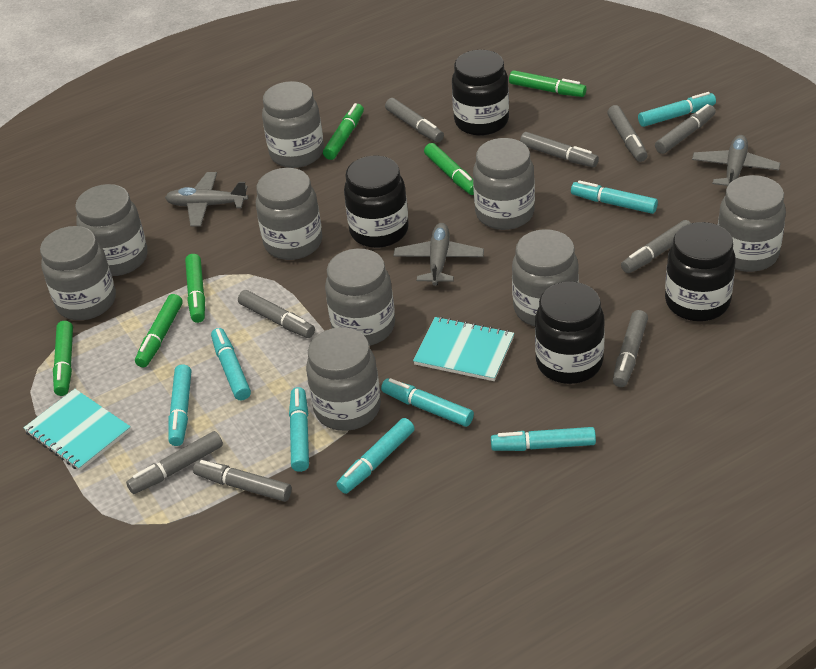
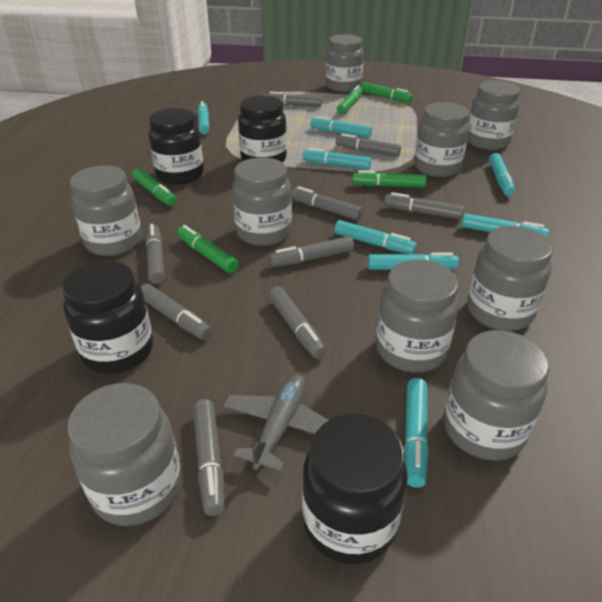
green marker: [53,321,73,396] [135,294,183,367] [185,254,205,323] [323,103,364,160] [424,143,474,195] [509,70,586,97] = 6 -> [132,168,177,206] [177,225,239,273] [337,85,363,115] [352,170,426,188] [361,82,413,103] = 5
grey plane: [165,172,248,226] [393,223,484,286] [692,135,780,187] = 3 -> [223,374,329,471] = 1
turquoise notebook: [23,389,131,471] [413,317,514,381] = 2 -> none = 0

